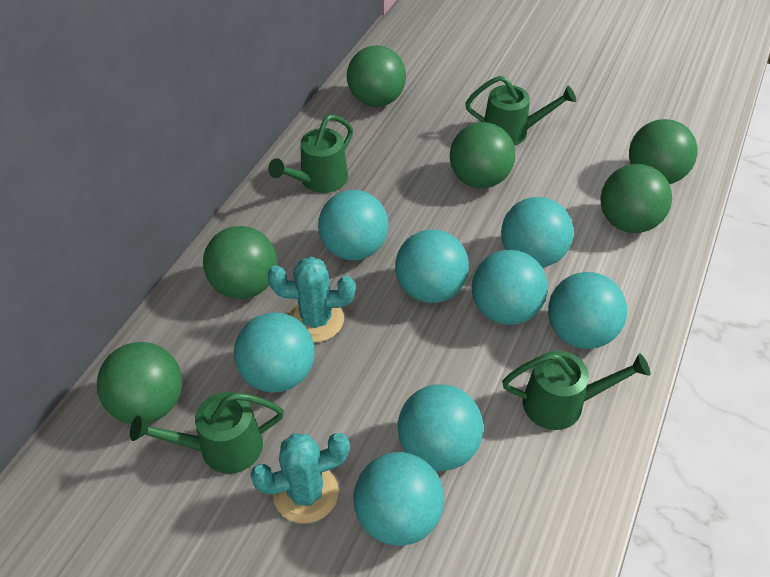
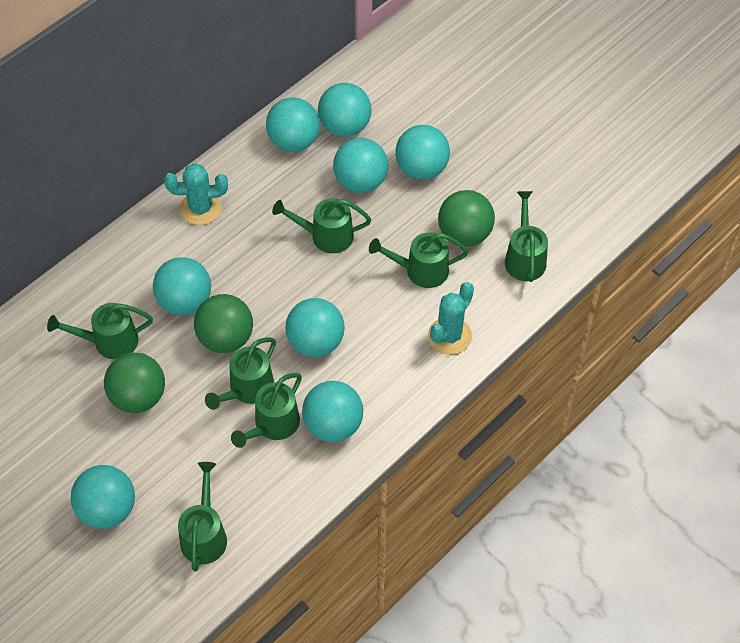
green ball: [97,342,182,424] [203,226,277,299] [347,45,406,107] [450,122,515,188] [600,164,672,233] [629,119,697,184] = 6 -> [104,353,165,413] [194,294,253,353] [438,190,495,247] = 3
green watering can: [130,392,284,474] [268,115,353,193] [465,76,576,146] [502,351,650,430] = 4 -> [47,303,153,359] [178,462,227,572] [205,337,276,410] [231,373,302,448] [272,198,371,253] [369,233,468,288] [505,191,548,282] = 7

